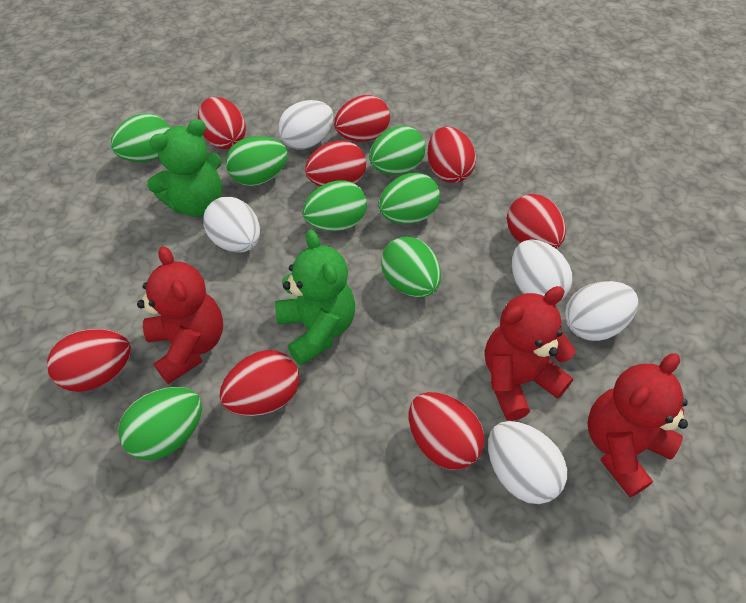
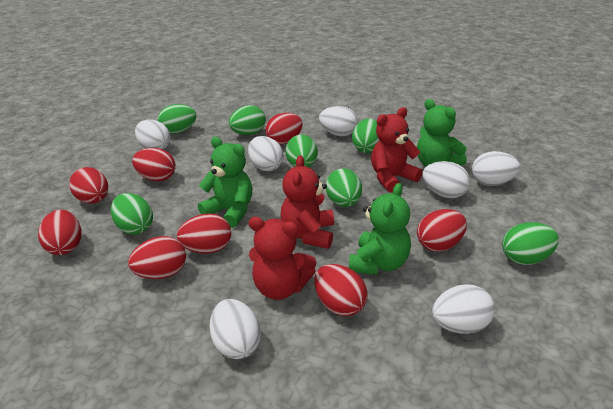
green teddy bear: [147,119,222,217] [275,230,355,366] = 2 -> [198,137,252,228] [349,183,411,275] [417,99,467,167] = 3
white egg: [203,197,260,253] [278,100,333,150] [488,421,567,504] [512,239,573,302] [565,281,639,341] = 5 -> [135,120,171,150] [210,299,261,359] [248,136,283,171] [319,106,358,136] [423,161,470,198] [432,284,495,334] [472,151,520,186] = 7

